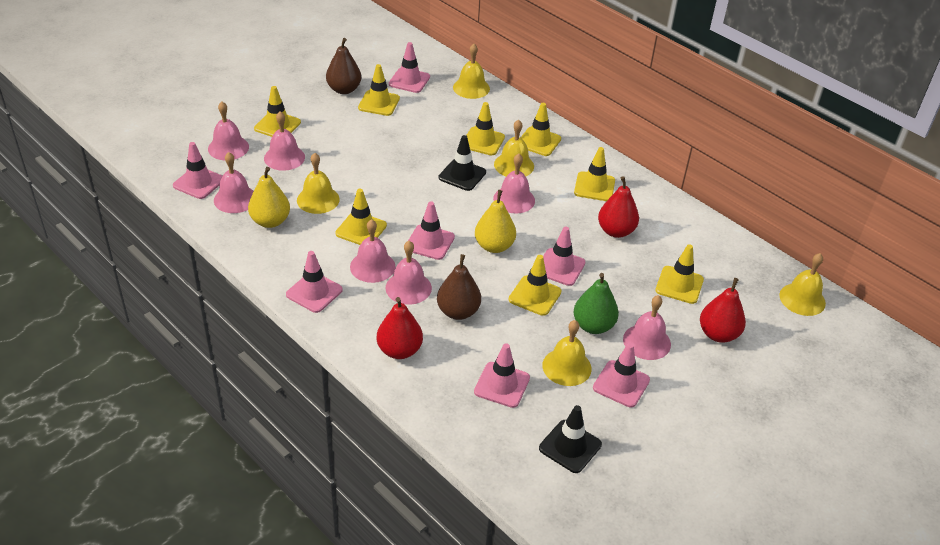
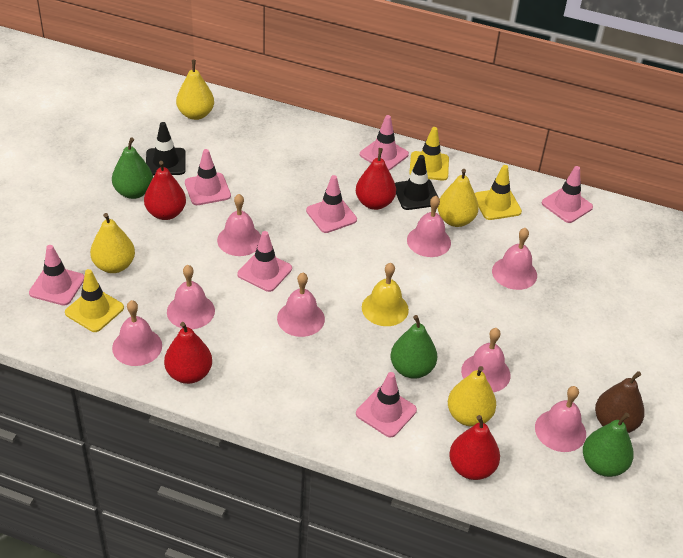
brown pear: [326,38,361,94] [437,254,481,320] = 2 -> [595,371,645,433] = 1
green pear: [573,273,619,334] = 1 -> [112,137,153,199] [390,315,437,379] [583,413,634,477] = 3
pink bell: [208,102,249,160] [214,152,254,213] [264,111,305,171] [350,219,395,283] [386,241,432,305] [493,154,535,213] [623,295,671,360] = 7 -> [112,300,162,366] [167,265,215,329] [217,194,261,256] [277,273,325,337] [407,196,451,257] [461,328,510,392] [492,228,537,290] [535,386,586,452] = 8
red pear: [377,297,423,359] [598,176,639,238] [700,278,746,343] = 3 -> [144,161,186,220] [164,322,212,384] [356,148,396,210] [449,415,500,480] = 4
yellow bell: [297,153,340,214] [453,44,490,99] [494,119,534,176] [542,320,592,386] [779,253,826,316] = 5 -> [362,263,409,326] = 1
yellow pear: [248,167,290,228] [475,190,516,253] = 2 -> [90,213,135,273] [176,60,214,120] [437,169,479,227] [448,366,496,427] = 4
yellow traffic cone: [254,86,301,137] [335,189,387,245] [358,64,400,116] [466,102,505,155] [509,255,561,316] [520,103,561,156] [574,147,615,201] [655,244,704,304] = 8 -> [65,269,124,332] [409,127,449,181] [475,165,522,220] = 3

